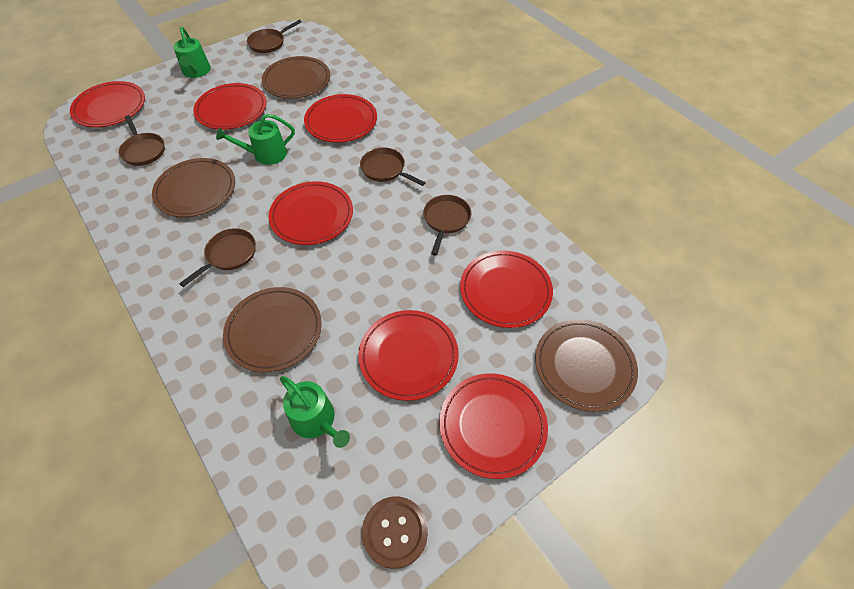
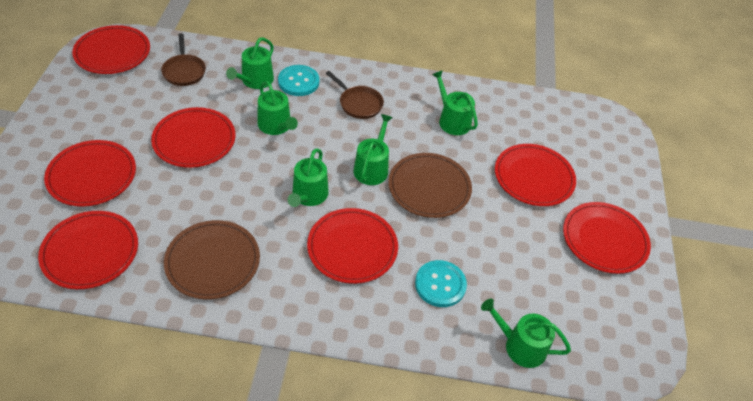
brown button: [362,496,428,569] = 1 -> none = 0
brown pan: [119,115,165,166] [179,228,256,287] [247,20,301,53] [360,147,426,186] [423,195,471,255] = 5 -> [161,34,206,86] [326,71,384,119] = 2
brown plate: [152,158,235,217] [223,287,322,372] [262,56,330,99] [535,319,638,412] = 4 -> [164,220,260,299] [388,153,472,218] = 2
green watering can: [173,27,211,78] [216,114,295,165] [280,376,350,448] = 3 -> [226,37,274,89] [258,81,298,135] [287,149,329,207] [354,114,393,185] [432,70,478,135] [481,299,571,368] = 6
turquoise button: none = 0 -> [278,65,319,96] [415,260,467,307] = 2

